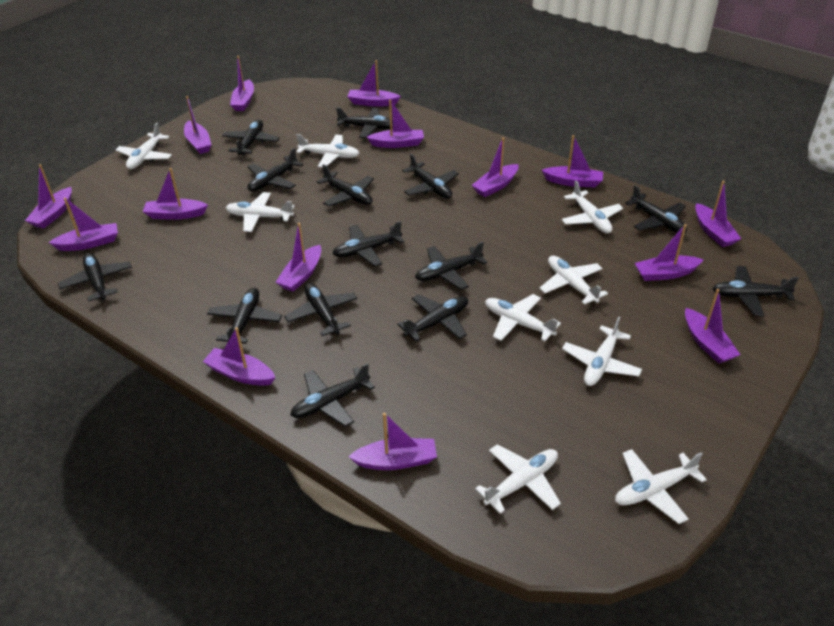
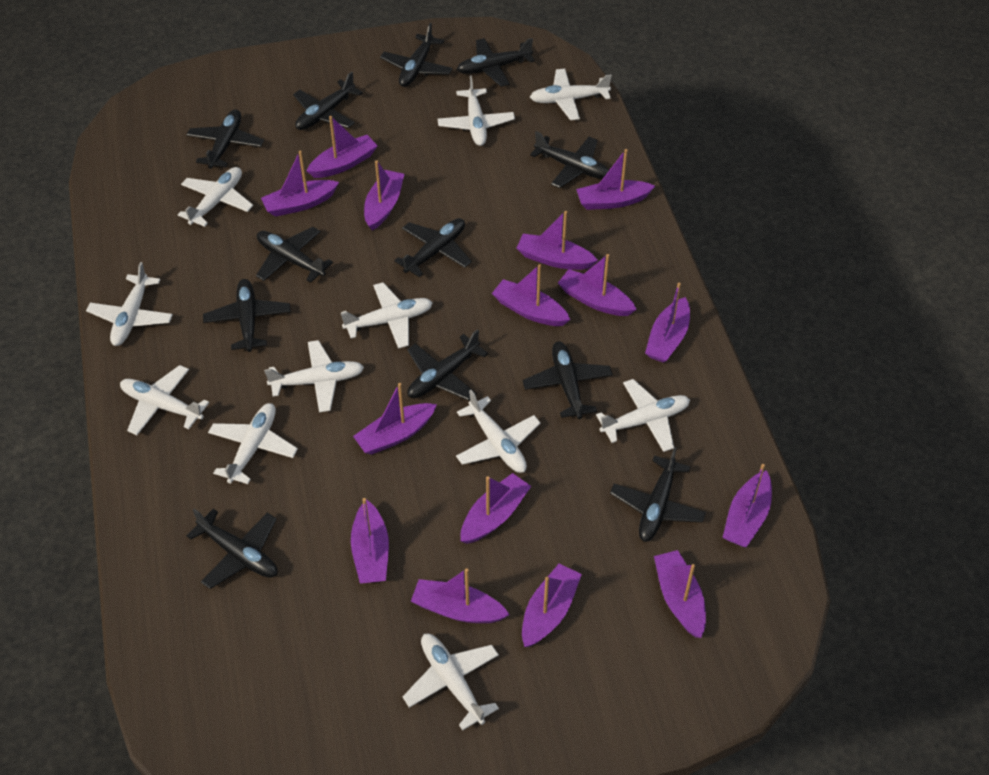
black plane: [58,253,132,301] [207,288,282,344] [222,120,280,155] [248,148,303,191] [284,283,357,336] [290,363,375,427] [317,164,374,207] [332,221,404,267] [336,107,393,138] [397,294,468,342] [402,154,459,198] [415,242,487,290] [625,185,687,234] [712,266,799,316] = 14 -> [187,109,264,169] [187,509,278,589] [203,279,291,352] [256,227,333,283] [293,72,363,130] [380,23,452,87] [394,218,472,277] [407,329,488,401] [457,38,535,87] [523,342,613,419] [530,131,609,188] [610,447,706,542] = 12
white plane: [116,123,172,169] [226,192,294,232] [296,134,359,168] [475,444,561,514] [485,294,561,341] [539,256,608,305] [561,181,623,233] [562,317,642,386] [615,449,707,524] = 9 -> [86,262,173,346] [120,365,209,435] [178,167,253,227] [208,403,298,484] [264,340,364,412] [341,282,433,349] [402,634,499,730] [437,75,515,146] [456,390,541,473] [530,69,612,120] [596,379,690,452] = 11

